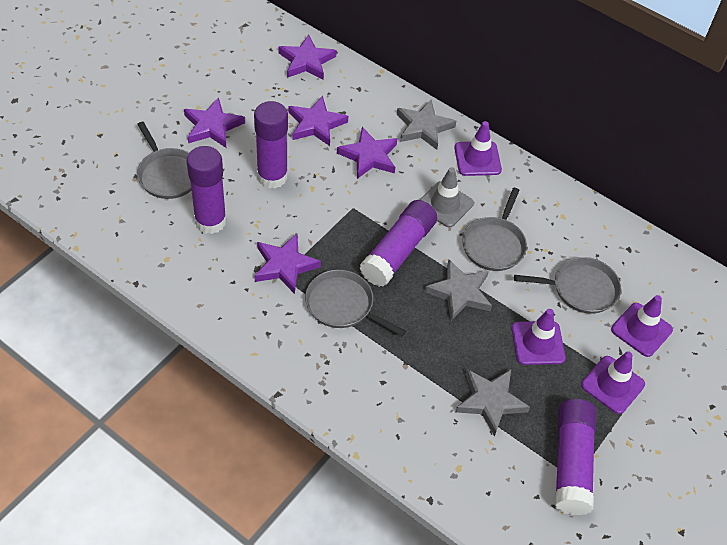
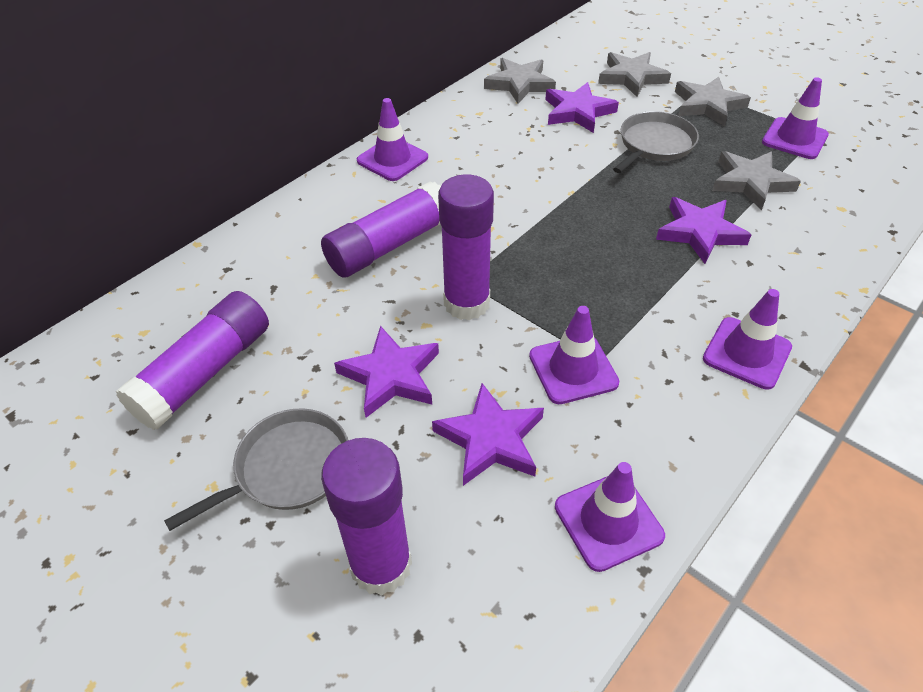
grey pan: [137,122,192,199] [305,270,406,336] [462,188,527,271] [514,257,621,314] = 4 -> [164,408,348,531] [613,111,699,173] = 2
grey star: [397,100,456,150] [424,259,492,321] [455,369,530,437] = 3 -> [484,58,556,104] [598,52,671,97] [675,77,751,127] [712,151,801,211] = 4
grey traffic cone: [420,167,474,228] = 1 -> none = 0
purple star: [184,97,245,148] [254,234,321,294] [279,35,337,80] [289,96,348,146] [337,127,398,179] = 5 -> [334,326,439,418] [432,383,544,486] [545,82,619,133] [656,197,751,264] = 4
purple traffic cone: [455,121,502,176] [512,309,566,365] [581,351,645,414] [611,295,673,357] = 4 -> [357,98,428,181] [529,306,619,404] [555,462,665,572] [703,289,792,390] [762,77,829,159] = 5

